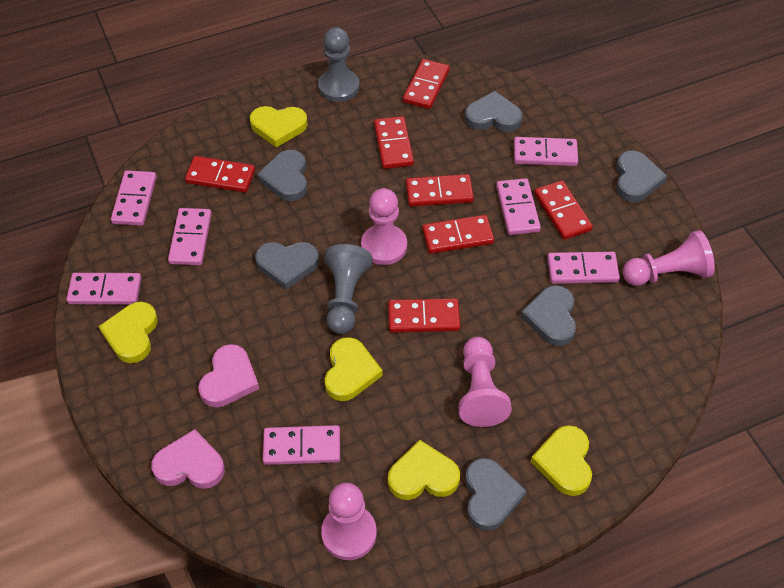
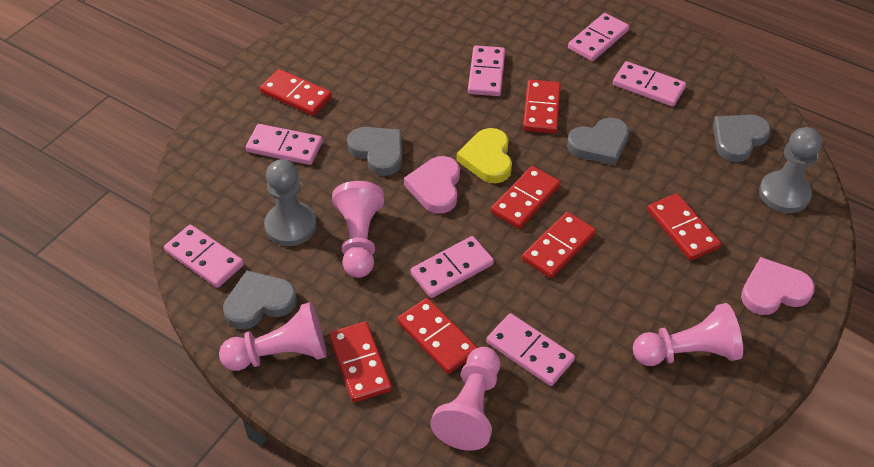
grey heart: [255,242,319,290] [257,150,307,201] [465,91,522,132] [465,458,527,531] [521,285,576,346] [616,150,667,202] = 6 -> [223,270,297,330] [347,127,402,176] [567,118,629,166] [713,115,771,162] = 4
yellow heart: [99,302,158,363] [250,106,308,147] [325,337,382,401] [388,440,460,500] [531,425,592,496] = 5 -> [457,128,512,183] = 1

